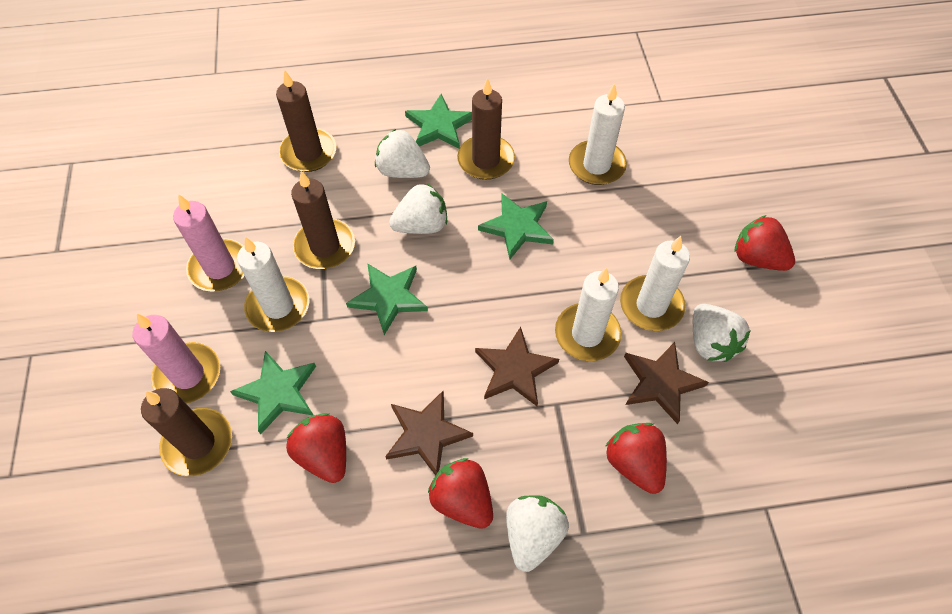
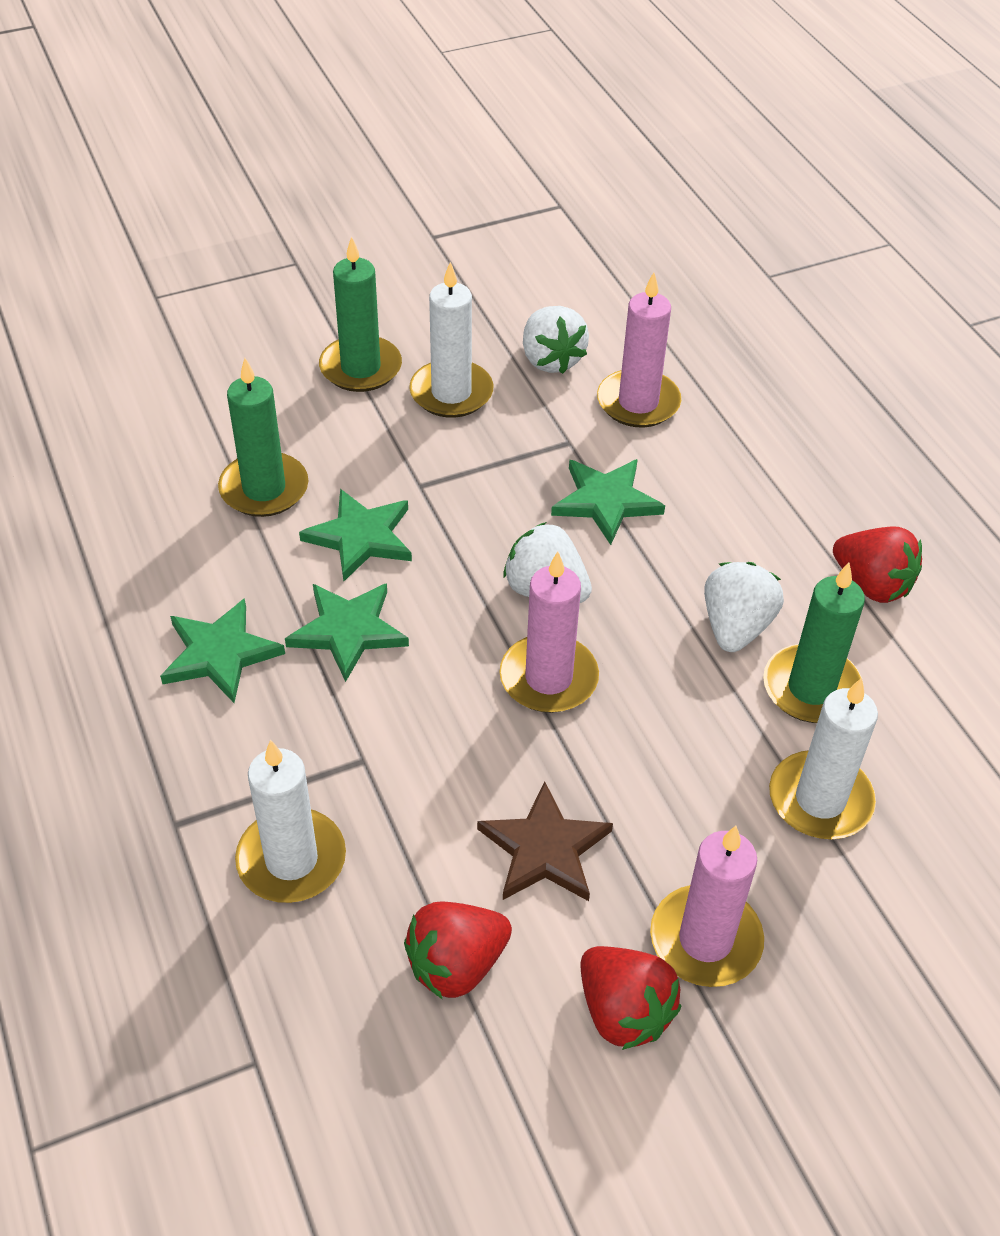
brown candle: [141,388,232,476] [276,70,336,172] [291,171,355,269] [457,78,515,180] = 4 -> none = 0
brown star: [385,391,473,475] [475,327,559,406] [624,342,709,424] = 3 -> [477,781,613,901] = 1
green candle: none = 0 -> [218,358,308,517] [319,236,402,392] [763,563,865,723] = 3
pink candle: [133,314,220,404] [173,194,244,292] = 2 -> [500,551,599,713] [597,272,681,427] [650,826,764,987] = 3
red strawberry: [286,413,346,483] [428,458,493,529] [605,423,667,494] [735,215,795,271] = 4 -> [404,901,512,1000] [581,946,681,1050] [833,526,922,603] = 3
white candle: [237,237,309,332] [555,267,622,361] [569,83,627,185] [620,236,690,331] = 4 -> [235,740,346,903] [409,262,493,418] [769,678,878,839] = 3
white strawberry: [375,129,430,178] [389,184,447,234] [506,495,569,572] [693,304,751,362] = 4 -> [503,522,592,603] [523,306,589,374] [704,562,784,652] = 3

